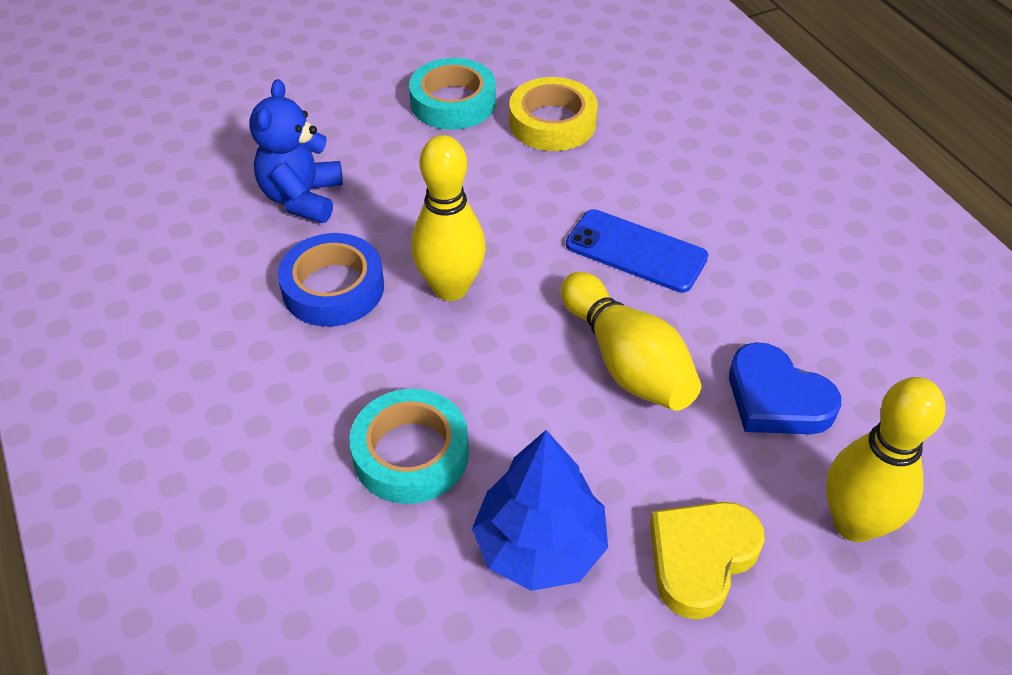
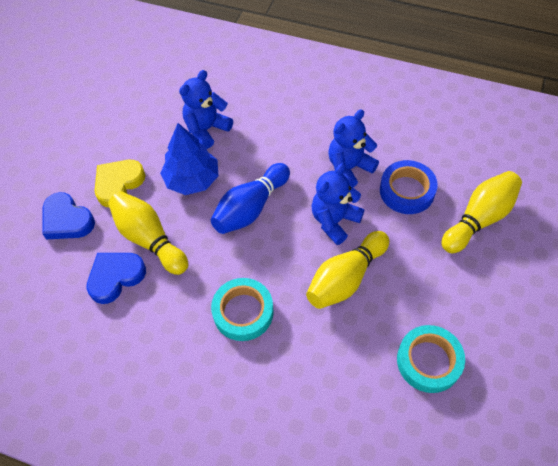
blue bowling pin: none = 0 -> [211,163,290,234] = 1
blue heart: [729,342,841,434] = 1 -> [42,192,95,239] [86,253,146,304] = 2
blue phone: [566,209,708,293] = 1 -> none = 0
blue teddy bear: [249,79,343,223] = 1 -> [179,70,233,149] [312,163,364,245] [328,110,379,188] = 3
yellow tape: [509,77,598,151] = 1 -> none = 0

